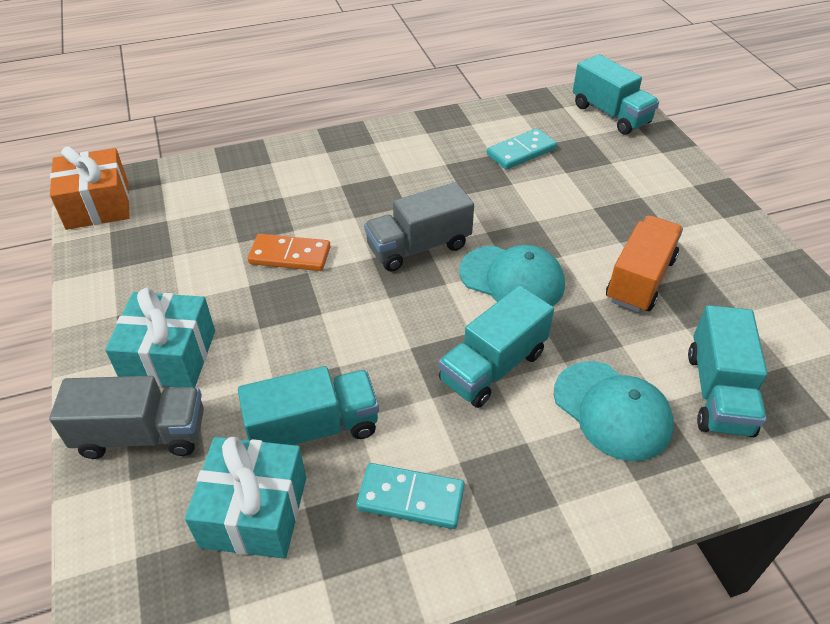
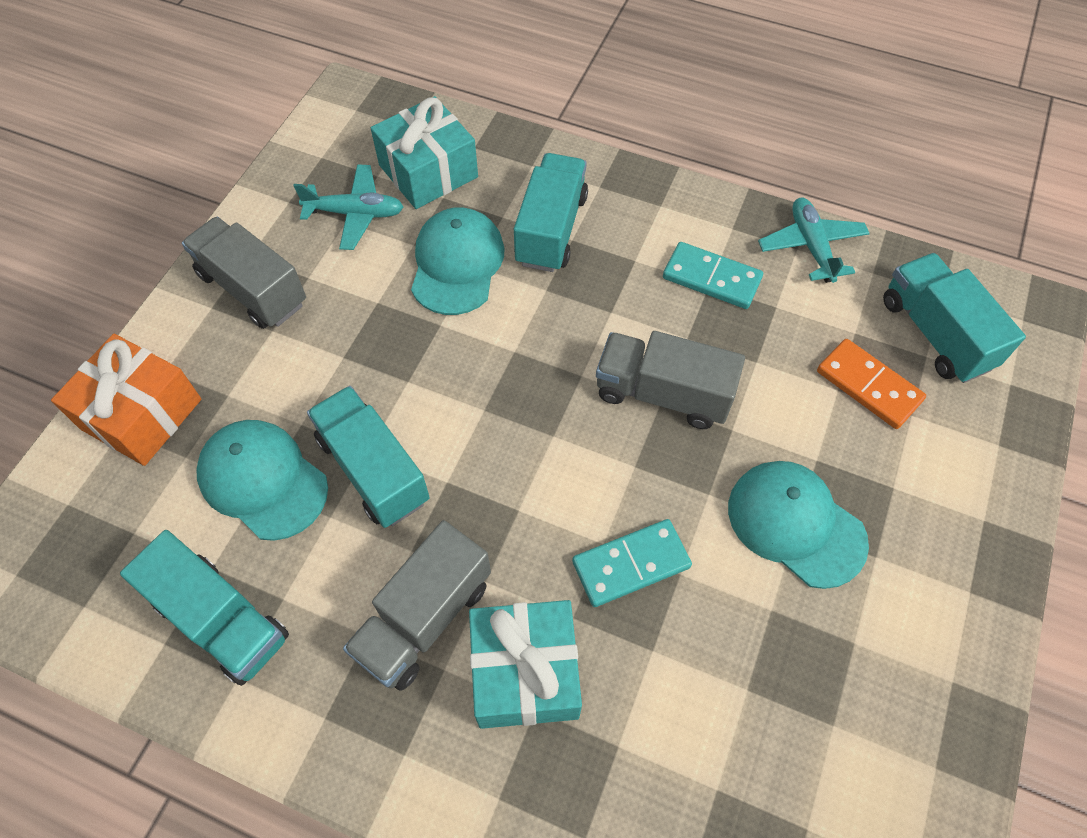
grey truck: [49,376,204,459] [364,182,474,272] = 2 -> [182,217,306,329] [343,520,491,691] [596,331,745,429] = 3
orange truck: [606,215,683,312] = 1 -> none = 0
turquoise cap: [459,245,565,306] [554,361,674,461] = 2 -> [196,420,328,541] [411,207,504,315] [728,461,869,589] = 3
turquoise plane: none = 0 -> [293,164,403,250] [758,198,870,283] = 2

